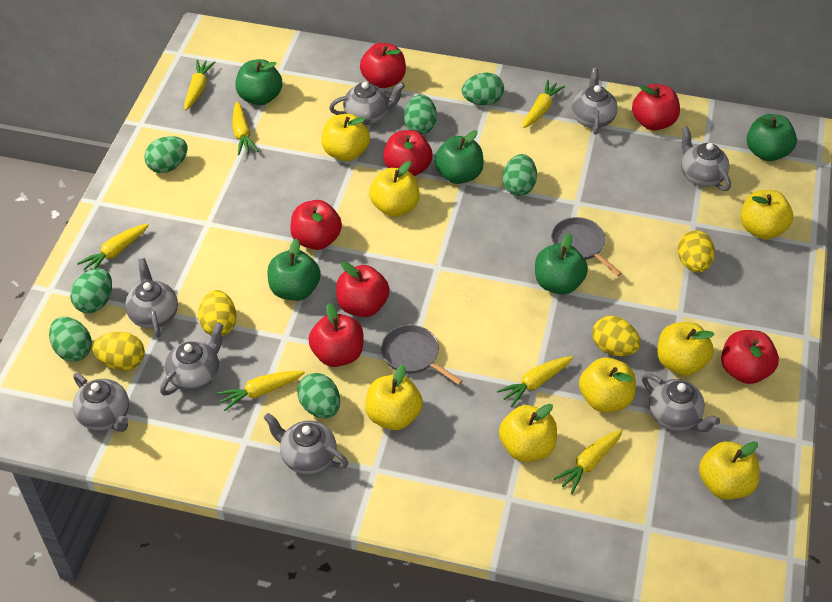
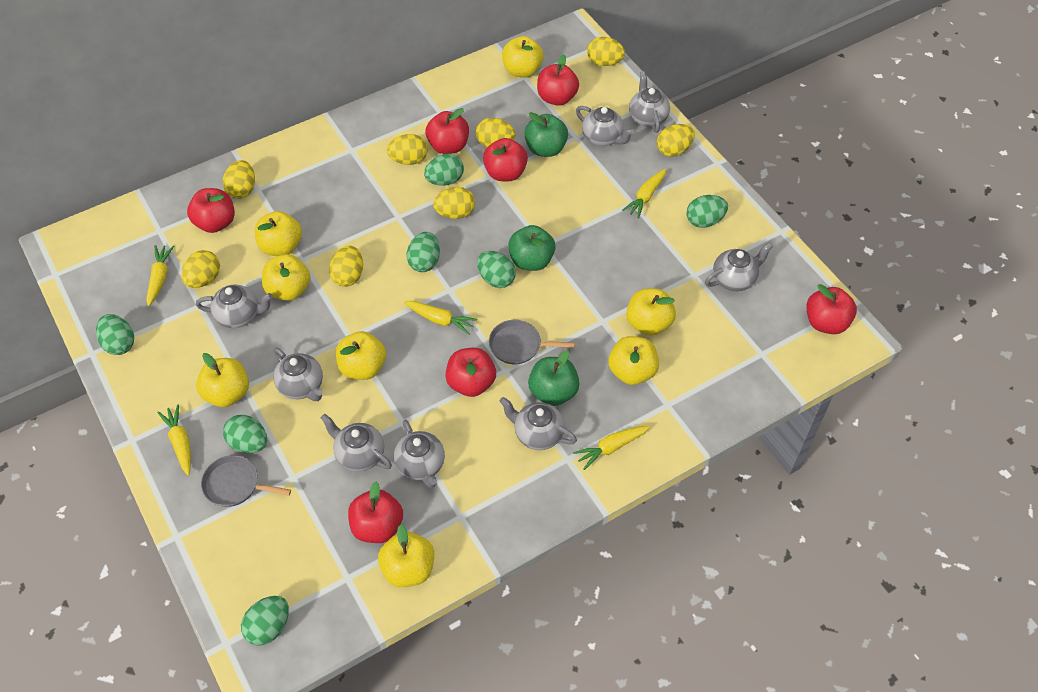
green apple: [235,59,282,105] [267,238,321,301] [434,130,484,184] [535,233,588,295] [747,114,797,161] = 5 -> [508,225,556,271] [524,112,568,157] [528,351,580,406] = 3
yellow carrot: [77,224,149,270] [184,59,215,110] [216,371,305,411] [233,101,258,155] [497,356,573,407] [523,80,565,128] [553,429,623,494] = 7 -> [147,245,174,306] [157,404,191,476] [404,301,477,335] [573,426,650,470] [622,169,666,219] = 5
yellow egg: [93,332,145,370] [198,290,237,336] [592,316,640,356] [678,230,715,273] = 4 -> [181,250,220,288] [223,160,255,199] [329,246,363,287] [387,134,428,165] [433,187,475,219] [476,118,516,147] [587,37,625,66] [657,124,695,157] = 8

